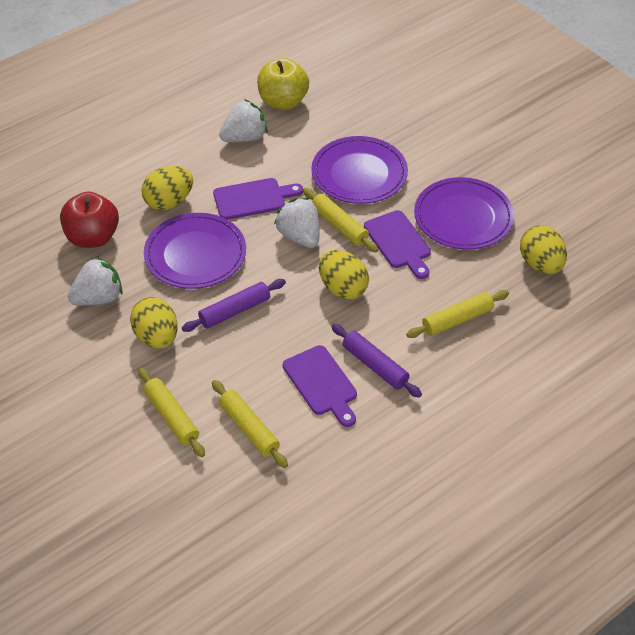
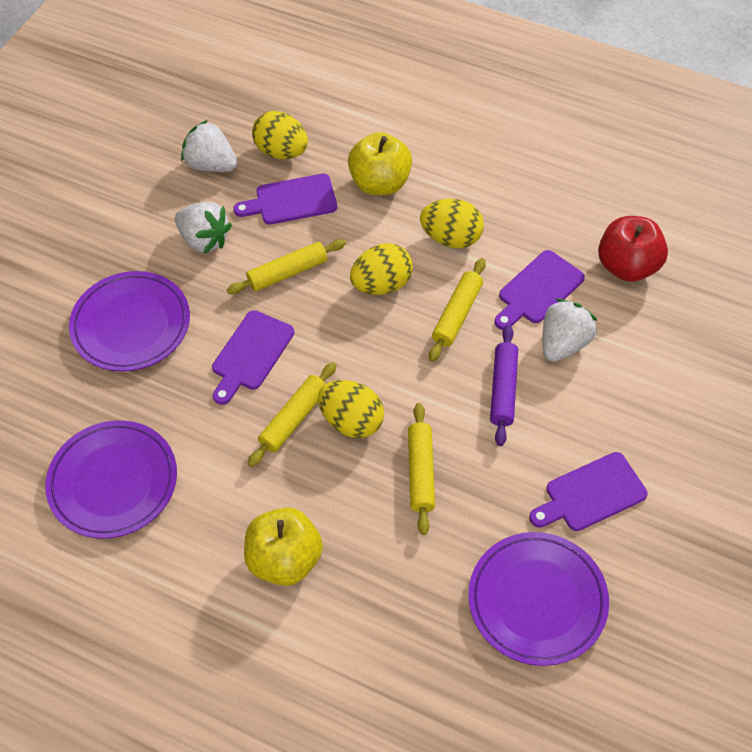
purple cutting board: [213,178,303,220] [283,345,357,427] [364,210,431,279] = 3 -> [212,310,294,405] [233,174,337,225] [494,250,585,330] [529,452,647,531] = 4
purple rolling pin: [182,279,286,332] [331,324,422,398] = 2 -> [490,325,518,446] = 1
yellow apple: [257,58,309,110] = 1 -> [244,507,323,586] [348,132,412,195] = 2

